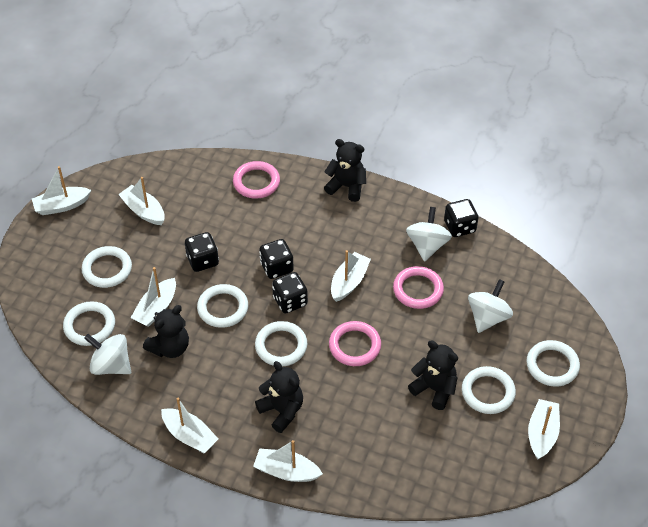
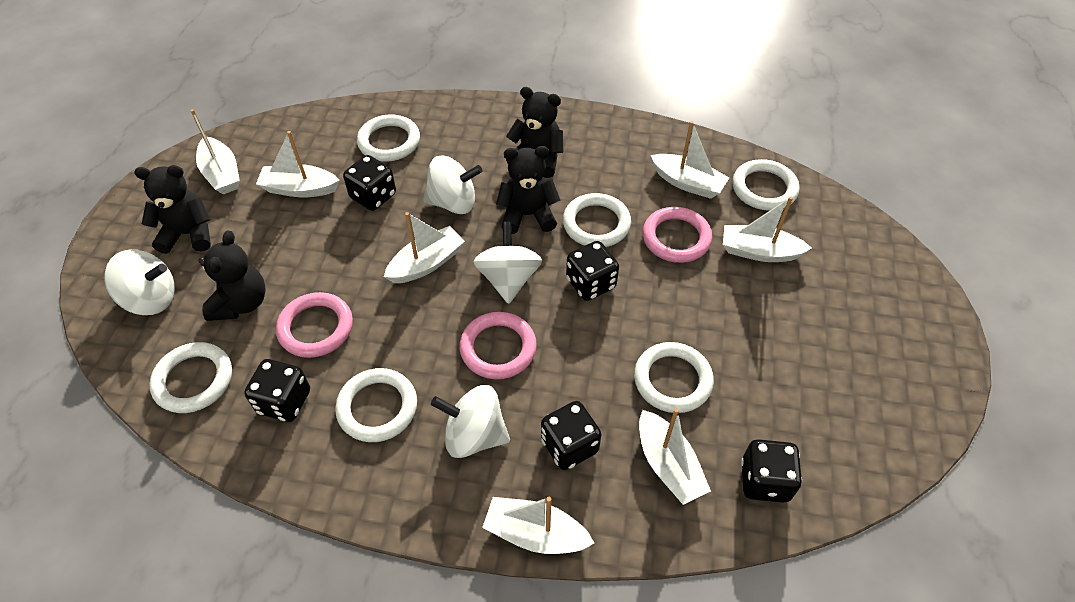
black dice: [185,232,219,272] [259,239,294,279] [272,272,308,313] [444,199,478,237] = 4 -> [244,359,310,422] [343,155,396,211] [541,401,601,470] [566,241,619,301] [741,439,802,503] = 5
white spinning top: [84,334,131,375] [406,207,452,262] [468,279,513,333] = 3 -> [104,250,175,315] [423,156,483,214] [431,385,510,458] [473,222,542,304] = 4

